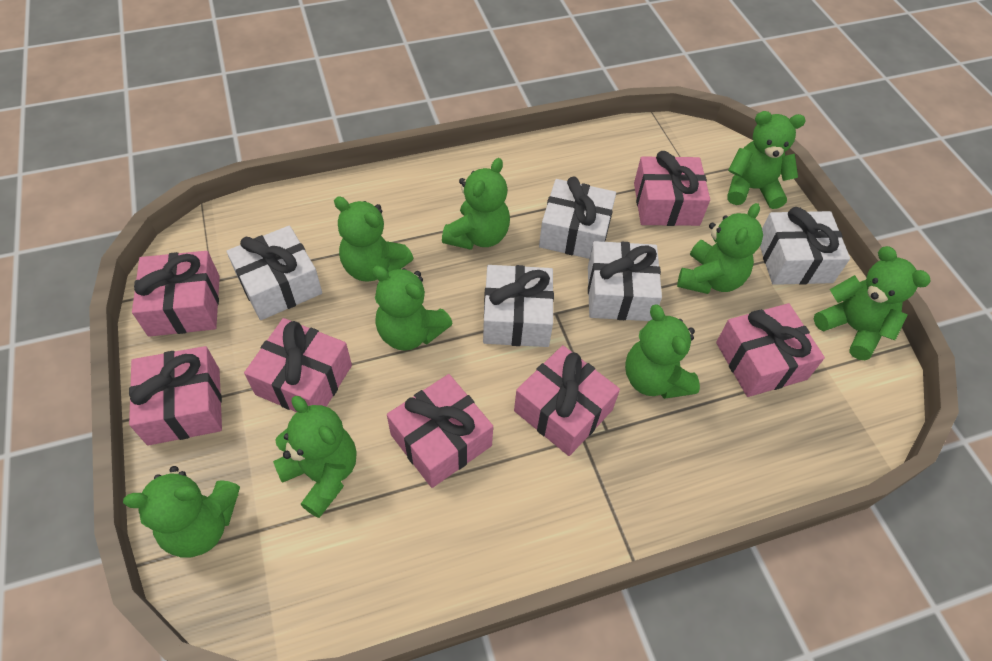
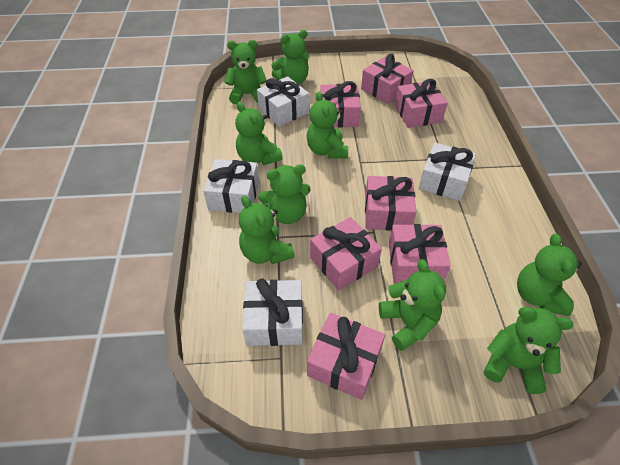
white gift: [226,226,322,320] [483,265,554,347] [539,176,616,259] [588,241,662,321] [760,207,850,285] = 5 -> [203,159,259,213] [242,278,303,346] [257,76,309,127] [419,143,476,201] = 4

